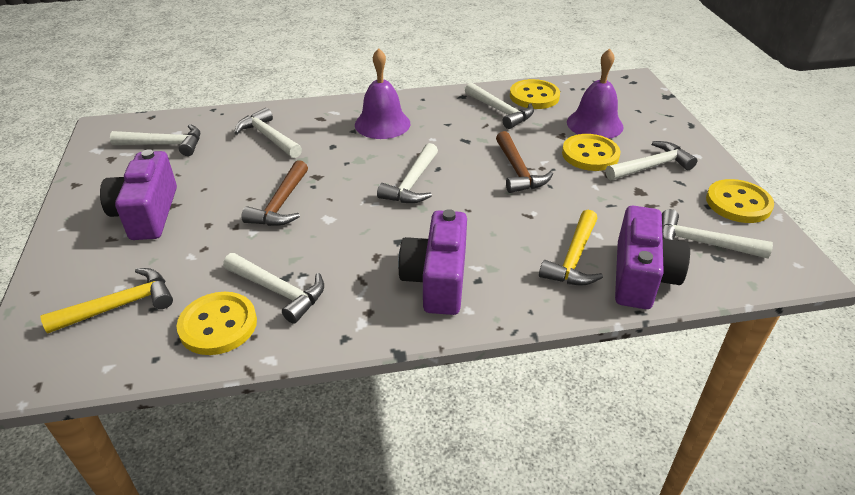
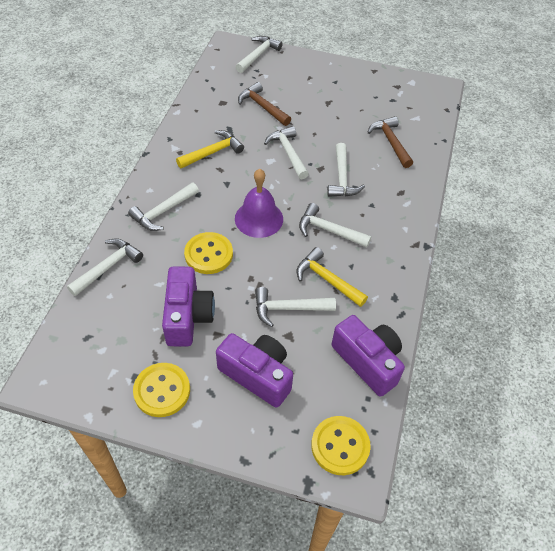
purple bell: [355,48,410,139] [567,49,624,139] = 2 -> [235,169,283,238] = 1
yellow button: [177,292,257,355] [510,79,560,109] [562,134,620,171] [706,179,774,223] = 4 -> [133,363,190,417] [184,232,233,274] [311,416,371,475] = 3

